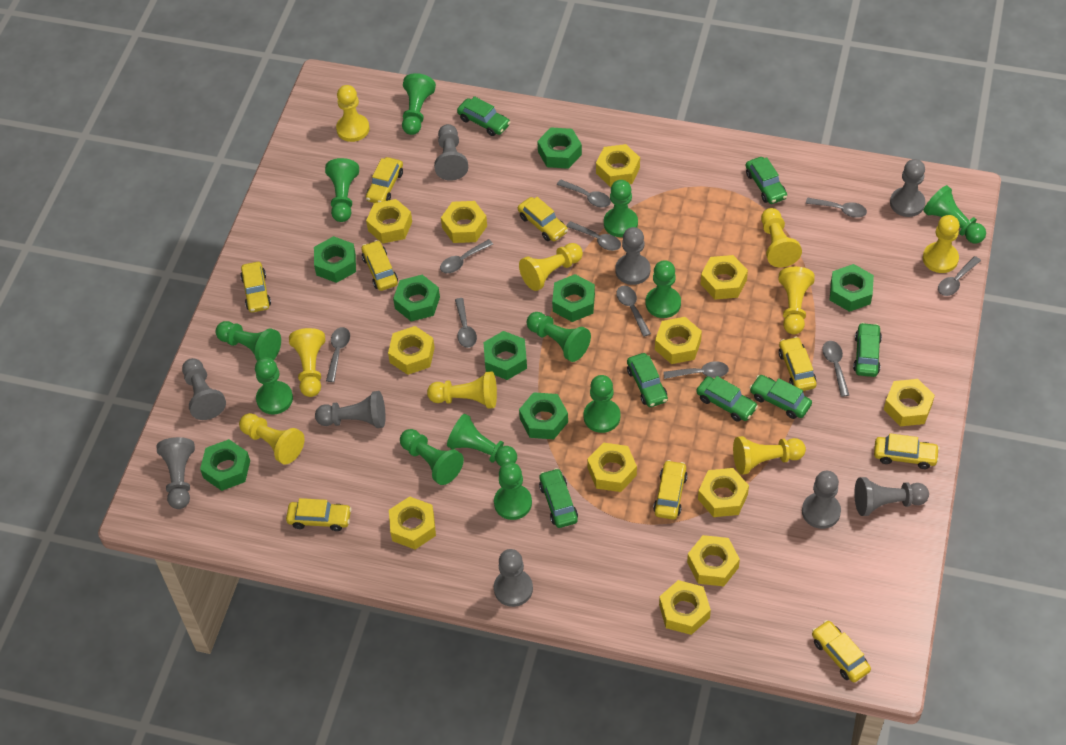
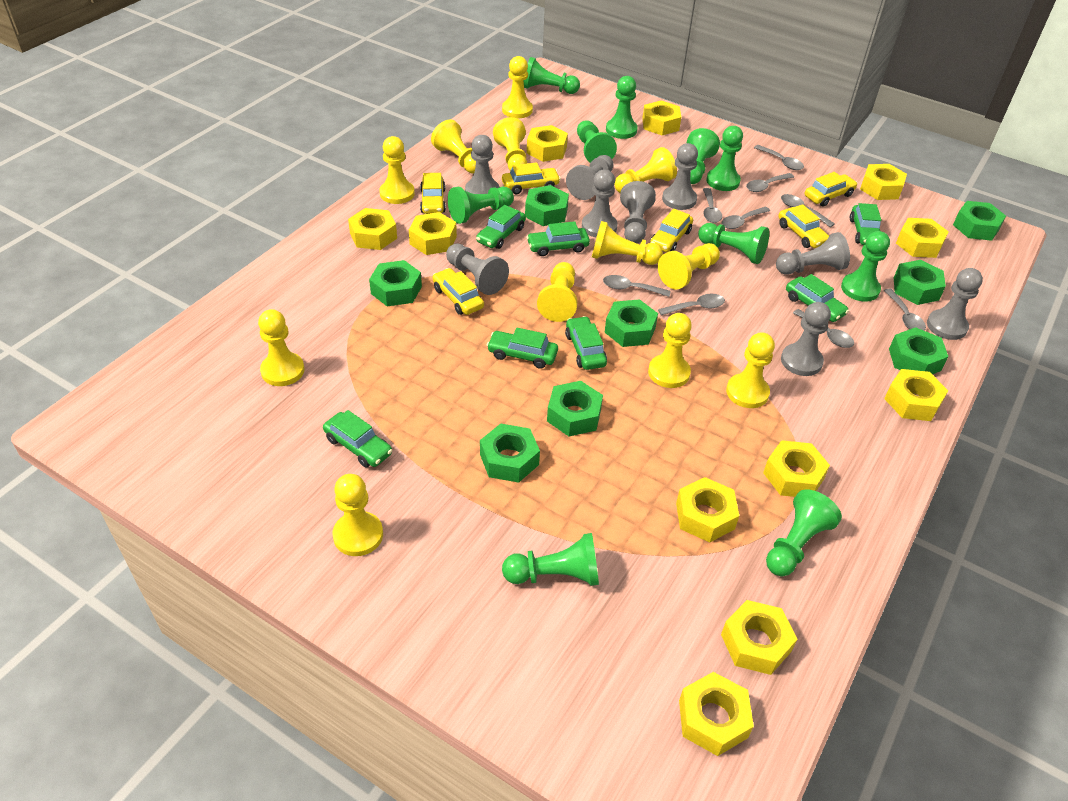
green pawn: [216,321,281,361] [255,357,293,415] [325,158,359,222] [400,429,464,485] [402,73,436,135] [447,414,517,466] [494,462,532,520] [527,312,591,362] [584,375,620,433] [604,180,638,237] [646,260,681,318] [923,185,986,244] = 12 -> [448,186,514,224] [502,533,599,586] [524,57,580,94] [577,120,617,163] [606,76,638,139] [687,128,720,184] [698,223,769,264] [706,126,743,191] [766,489,842,576] [841,231,890,302] = 10
grey spoon: [326,327,350,382] [440,239,493,273] [455,298,477,348] [557,179,611,208] [567,221,621,251] [616,286,651,337] [663,361,729,379] [806,198,867,218] [822,341,849,397] [938,256,981,296] = 10 -> [603,275,671,297] [658,294,725,315] [703,188,722,223] [722,207,770,229] [746,173,794,192] [754,145,804,170] [781,194,835,227] [793,309,854,348] [884,288,926,331] = 9
yellow car: [240,262,271,313] [286,498,352,531] [361,240,398,291] [366,157,403,203] [518,197,568,241] [653,460,688,520] [779,337,816,391] [812,620,871,682] [874,433,940,469] = 9 -> [420,173,446,214] [433,268,484,315] [502,162,561,194] [650,209,693,252] [778,204,829,248] [805,172,858,206] = 6
yellow nut: [366,199,412,243] [388,326,435,375] [389,496,436,549] [441,201,487,243] [587,442,637,492] [596,144,640,187] [655,317,702,364] [659,580,711,635] [687,535,740,586] [698,468,749,517] [701,255,748,300] [884,379,935,426] = 12 -> [348,208,397,250] [409,212,457,255] [527,125,568,162] [642,100,681,135] [676,477,739,542] [679,672,754,756] [721,600,797,675] [763,440,830,497] [860,164,907,200] [884,369,948,421] [896,218,949,258] = 11
yellow pawn: [239,413,305,464] [289,328,325,397] [336,85,369,142] [427,371,497,409] [519,243,583,291] [733,436,806,475] [761,208,802,267] [778,267,815,334] [923,215,960,273] = 9 -> [258,309,305,386] [332,474,383,556] [379,136,415,204] [431,119,476,173] [493,117,527,171] [502,56,533,118] [537,262,578,322] [592,221,663,265] [615,147,677,193] [648,313,692,388] [658,243,720,290] [726,332,775,408] = 12

